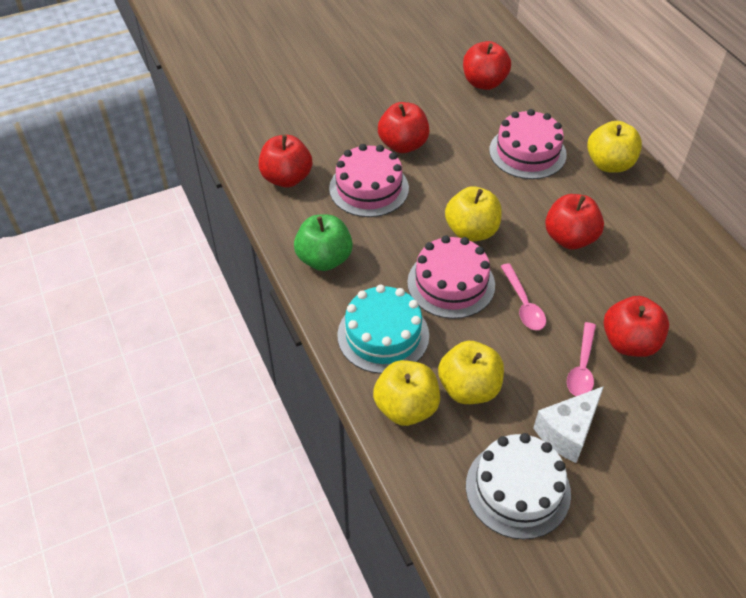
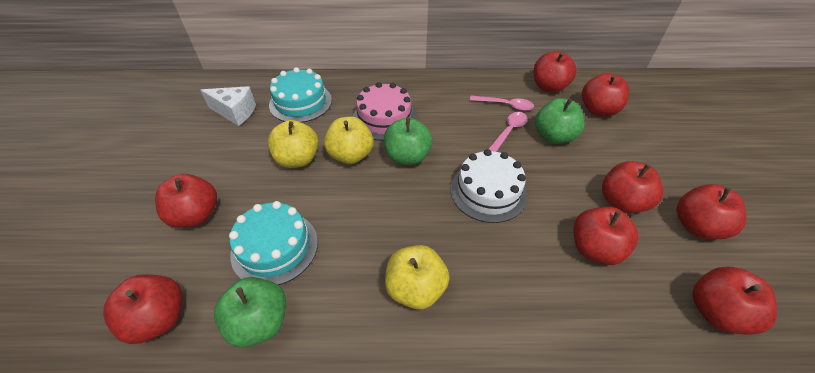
green apple: [294,215,353,271] = 1 -> [214,277,286,348] [384,118,433,165] [535,98,584,144] = 3
pink cake: [329,144,409,217] [407,235,495,319] [489,109,567,179] = 3 -> [353,82,417,141] = 1
red apple: [259,135,312,187] [378,102,429,153] [463,41,511,90] [545,194,604,249] [604,296,669,357] = 5 -> [103,274,182,344] [155,174,217,228] [534,51,577,93] [573,207,638,265] [582,73,629,116] [602,161,663,214] [676,184,746,239] [693,267,777,335] = 8
turquoise cake: [337,285,429,374] = 1 -> [229,201,318,285] [269,67,332,123] = 2
yellow apple: [373,360,440,426] [438,341,504,404] [445,186,502,242] [587,121,642,173] = 4 -> [268,120,319,168] [324,117,373,164] [385,245,450,309] = 3

